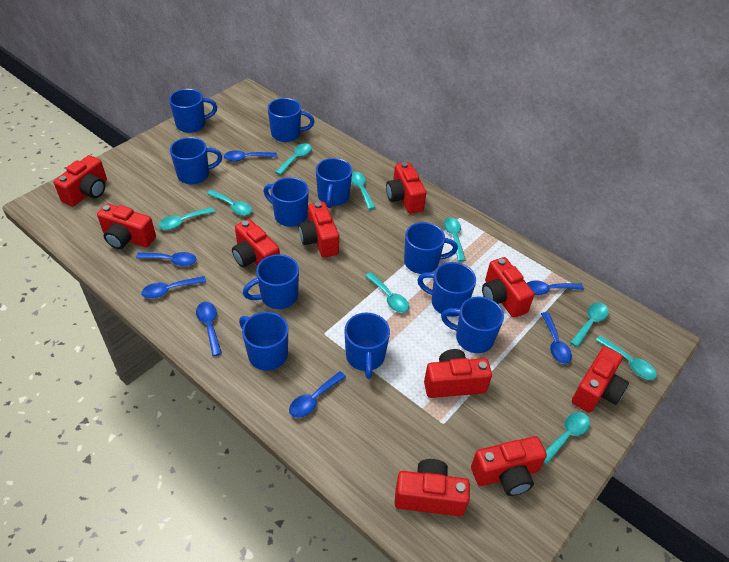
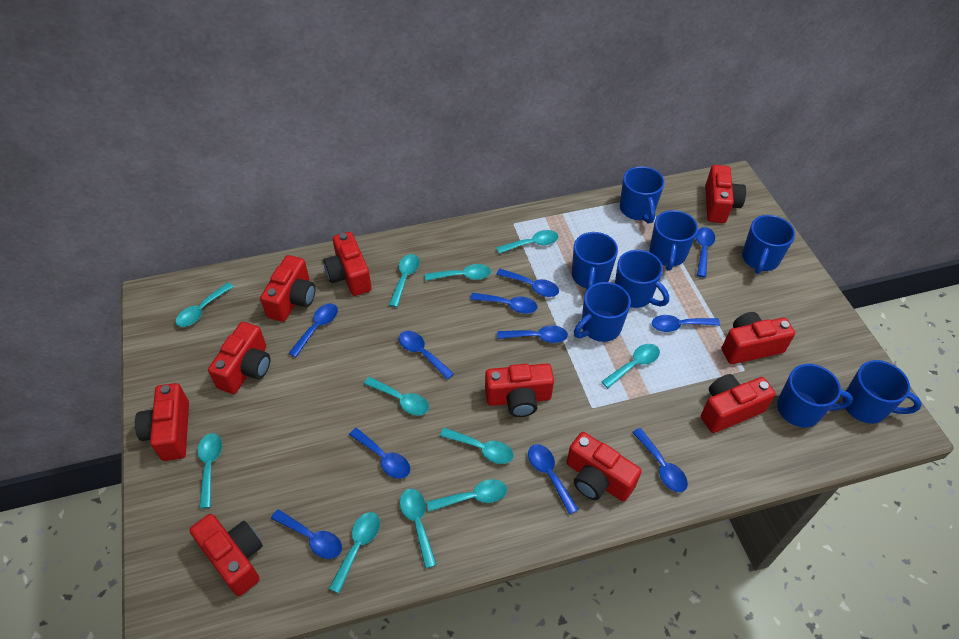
blue mug: [169,89,217,133] [170,137,222,184] [239,312,288,371] [243,254,299,309] [264,177,309,227] [268,98,314,142] [316,158,352,208] [344,313,390,379] [404,222,458,274] [417,262,476,317] [441,297,504,353] = 11 -> [572,232,618,291] [574,282,631,342] [615,250,669,308] [620,166,665,224] [649,210,698,271] [742,215,795,274] [777,364,853,427] [843,360,922,424] = 8
blue spoon: [136,252,197,266] [141,276,206,299] [196,302,222,356] [224,150,277,161] [289,371,346,418] [527,280,584,295] [541,312,572,364] = 7 -> [271,509,342,559] [289,303,338,357] [349,428,410,479] [399,331,454,380] [470,293,537,314] [496,269,559,297] [497,325,568,343] [528,444,579,515] [632,428,688,492] [652,315,720,332] [696,227,715,277] = 11
turquoise spoon: [158,207,215,230] [207,190,252,216] [275,144,312,175] [351,172,375,210] [365,272,409,313] [443,217,466,262] [544,412,590,465] [570,303,609,347] [596,335,657,380] = 9 -> [176,282,234,327] [198,433,222,508] [329,512,380,593] [364,377,429,415] [389,254,420,307] [400,489,437,569] [425,264,491,281] [427,479,507,512] [440,428,514,464] [496,230,559,254] [601,344,660,388] = 11

